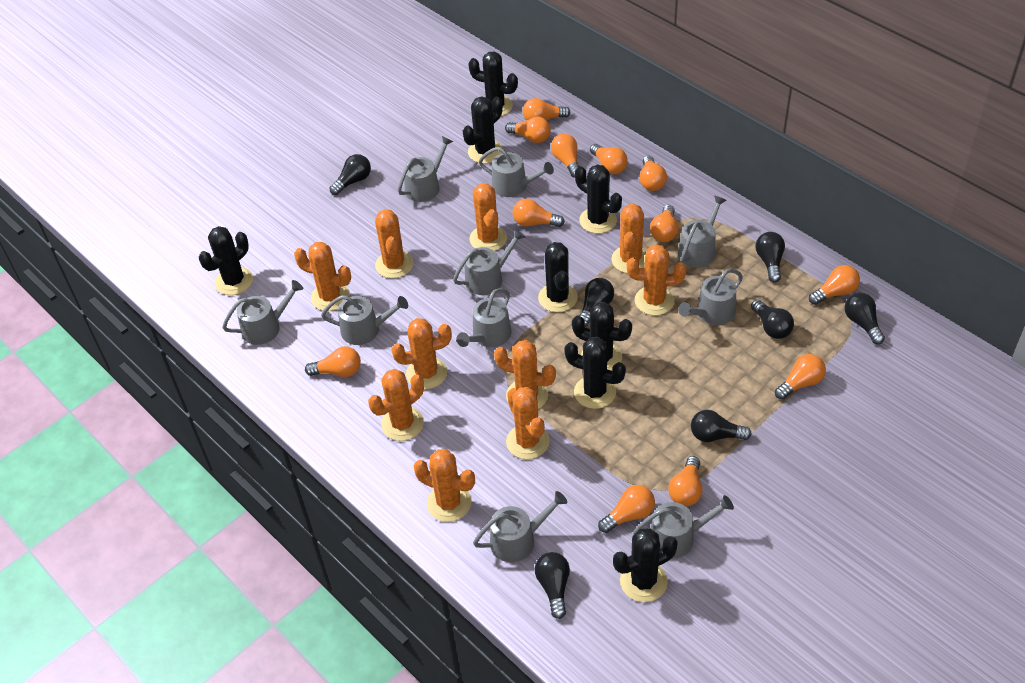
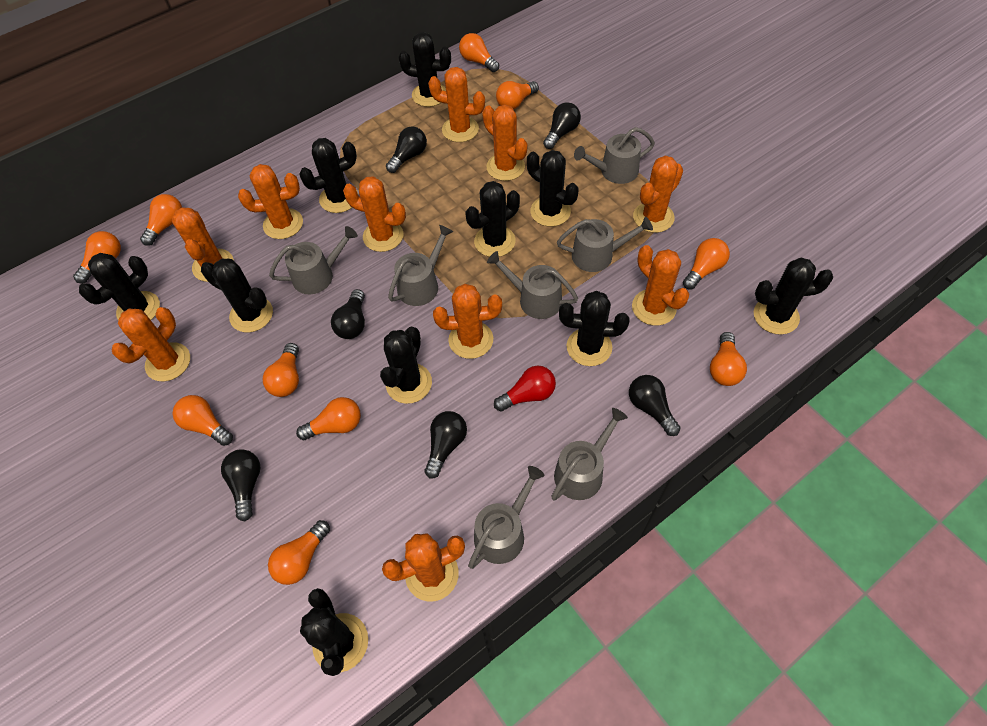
black cactus: [199,226,253,295] [463,96,503,164] [468,51,518,116] [538,242,578,312] [564,337,626,409] [572,302,632,371] [575,164,622,234] [613,528,678,602] = 8 -> [79,253,160,320] [201,259,273,333] [299,138,358,213] [300,588,368,676] [380,326,432,404] [398,32,451,107] [466,181,520,257] [527,150,579,227] [559,291,630,366] [754,258,833,335] = 10
black light bulb: [330,154,371,195] [534,552,570,619] [580,278,614,327] [691,410,752,442] [751,299,794,339] [755,232,785,283] [845,293,885,344] = 7 -> [221,449,261,522] [331,289,365,339] [386,126,427,173] [425,411,467,479] [543,102,581,149] [629,375,680,436] = 6
grey watering can: [222,280,303,345] [321,295,408,345] [398,136,453,202] [453,229,525,295] [456,289,511,347] [473,491,567,563] [479,147,554,197] [633,495,734,559] [678,195,727,268] [678,268,743,325] = 10 -> [269,226,358,294] [388,225,453,306] [468,466,545,569] [487,251,578,319] [551,408,628,501] [557,217,653,272] [574,127,655,184] = 7
orange light bulb: [305,346,361,377] [505,116,551,143] [513,199,565,227] [523,98,571,120] [551,134,579,178] [590,144,628,174] [598,485,655,533] [639,156,667,191] [650,205,679,242] [668,456,702,506] [775,354,826,400] [809,265,860,305] = 12 -> [73,231,121,284] [140,194,182,246] [173,395,233,446] [263,343,299,397] [268,520,330,585] [296,397,361,440] [459,33,499,72] [496,81,539,109] [683,238,730,290] [710,332,747,386] = 10
red light bulb: none = 0 -> [494,366,556,412] = 1

